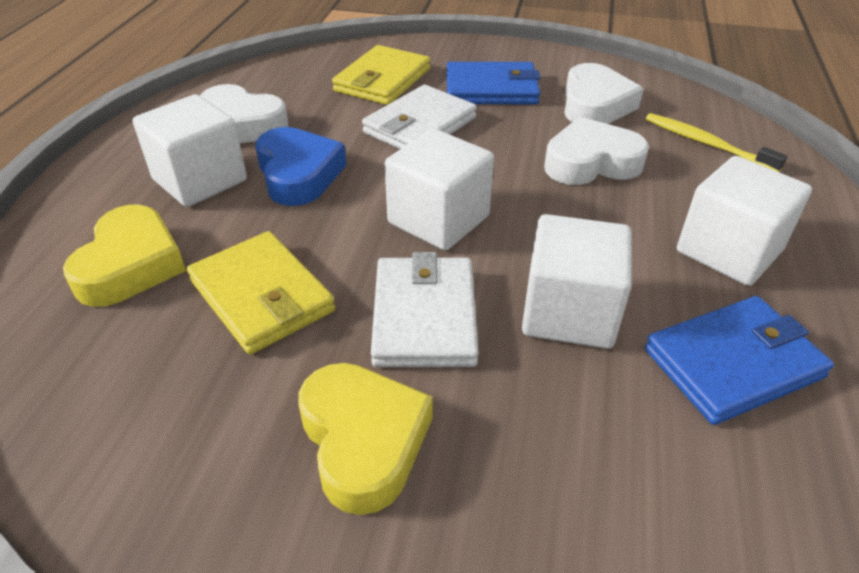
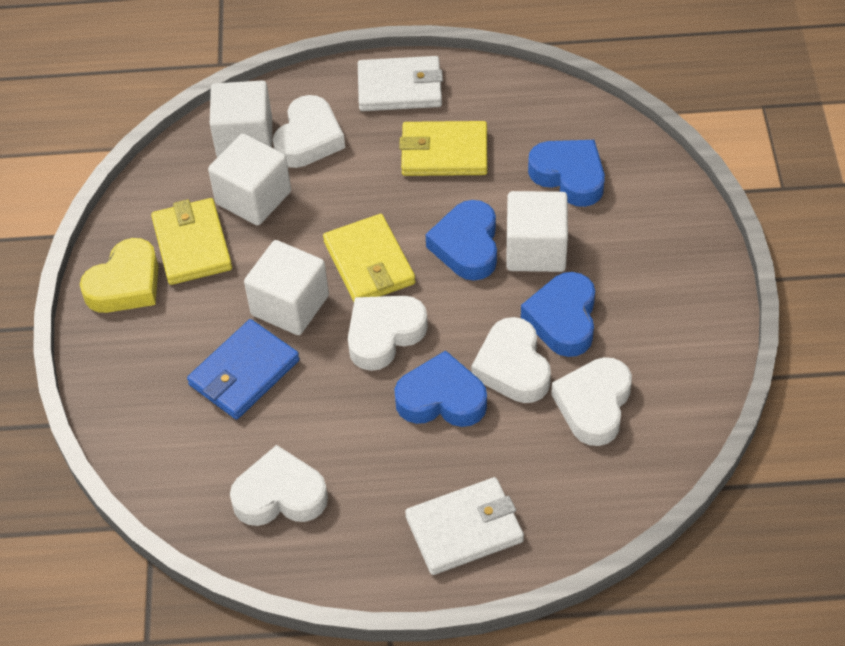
blue heart: [255,127,346,206] = 1 -> [394,350,487,427] [426,200,497,281] [521,272,595,357] [528,140,605,207] = 4
blue wallet: [446,62,541,104] [645,296,834,425] = 2 -> [187,319,299,420] = 1
white heart: [200,84,288,143] [544,117,649,185] [564,63,644,124] = 3 -> [230,445,328,526] [273,95,345,168] [348,296,428,371] [471,317,551,403] [551,357,632,446] = 5
yellow heart: [63,205,186,307] [298,363,433,515] = 2 -> [80,238,159,313] = 1
yellow toothbrush: [645,113,788,172] = 1 -> none = 0
yellow wallet: [187,231,335,354] [332,45,430,105] = 2 -> [151,198,232,285] [323,214,416,302] [399,121,487,176] = 3

